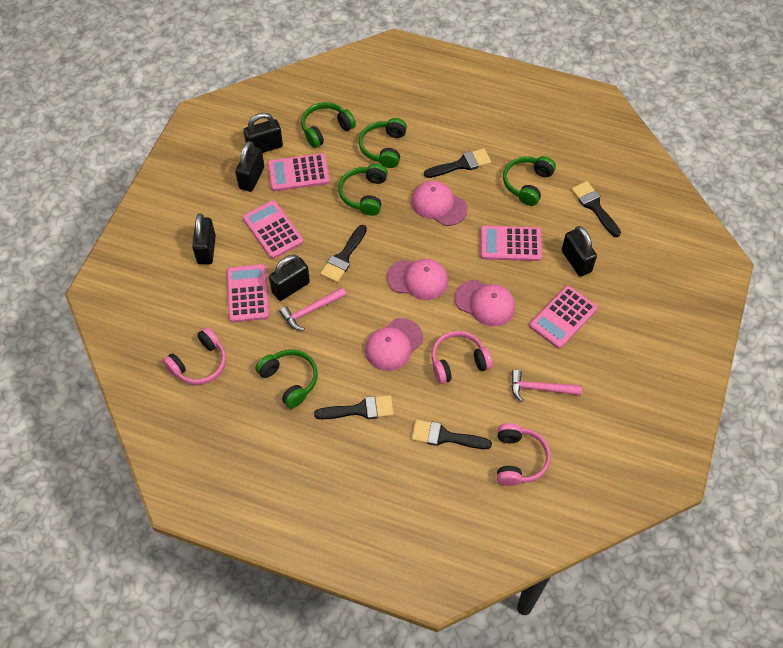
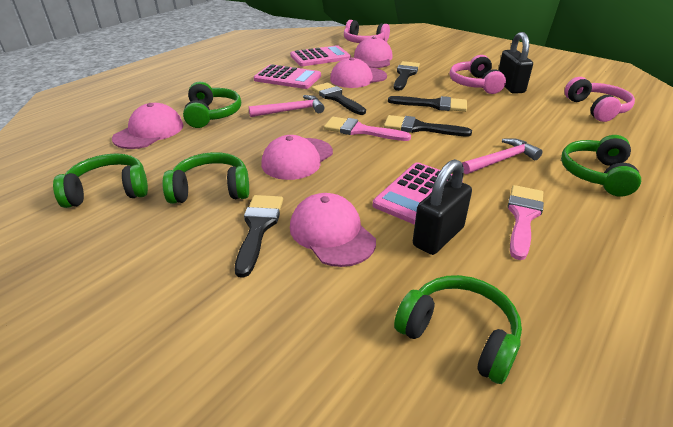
black padlock: [192,214,216,264] [235,141,264,192] [244,113,283,153] [269,254,310,301] [562,226,597,277] = 5 -> [413,159,472,255] [499,32,533,94] = 2
pink brush: none = 0 -> [324,117,411,141] [508,185,544,260] = 2
pink calculator: [227,264,269,322] [243,200,303,259] [268,153,330,191] [480,226,542,261] [529,286,598,349] = 5 -> [254,64,321,89] [290,45,351,66] [373,162,463,225] = 3
pink cap: [365,318,423,371] [387,259,448,300] [411,181,468,226] [455,280,515,327] = 4 -> [112,103,183,149] [261,135,333,180] [290,193,376,267] [330,57,387,88] [354,36,393,68] = 5

